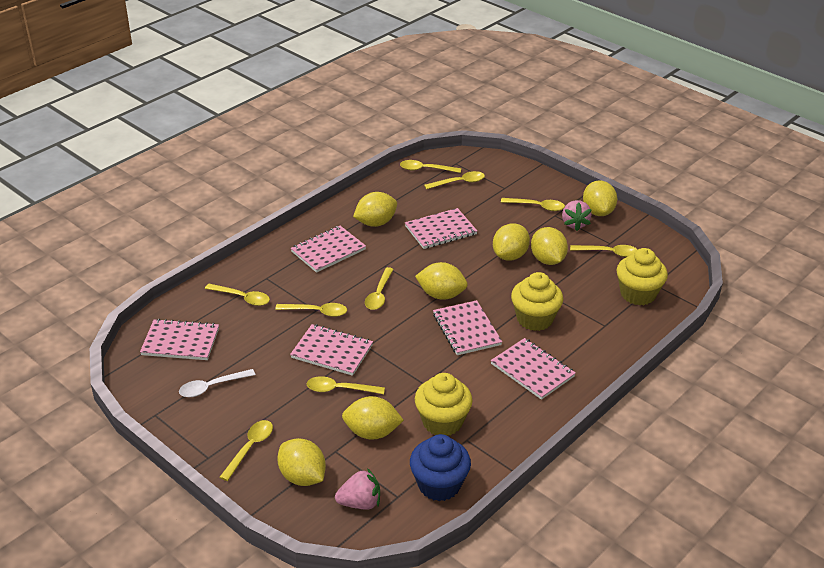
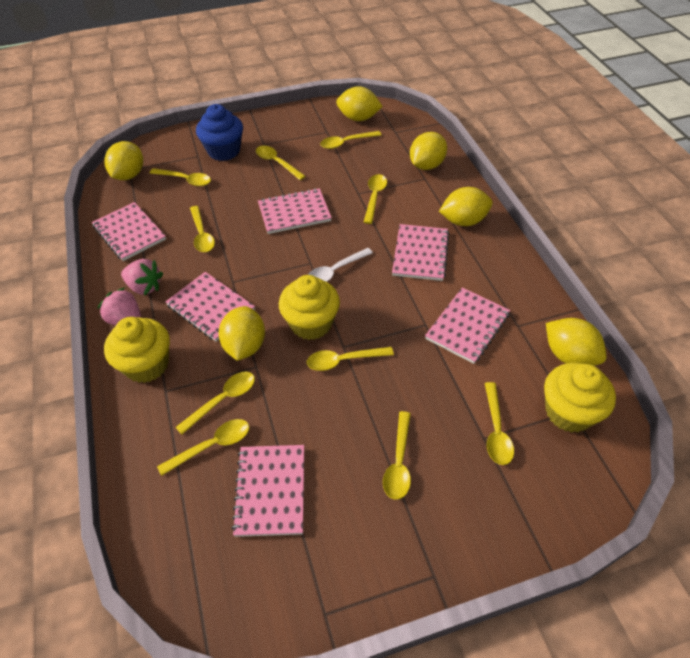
yellow lemon: [277,438,326,486] [342,396,404,440] [353,192,397,227] [415,262,468,300] [493,223,530,261] [531,227,568,265] [583,180,617,216] = 7 -> [104,141,143,180] [219,306,265,361] [336,86,383,121] [410,132,447,170] [439,187,493,226] [546,318,607,366] = 6
yellow spoon: [205,284,270,306] [219,420,273,481] [275,303,347,317] [307,376,385,394] [365,267,394,310] [400,160,461,173] [424,171,485,189] [501,198,565,211] [570,245,638,257] = 9 -> [150,168,211,186] [157,419,249,476] [175,372,255,435] [190,206,215,252] [256,146,306,180] [307,347,394,371] [320,131,381,149] [364,174,387,224] [383,411,411,500] [485,382,514,465] = 10

